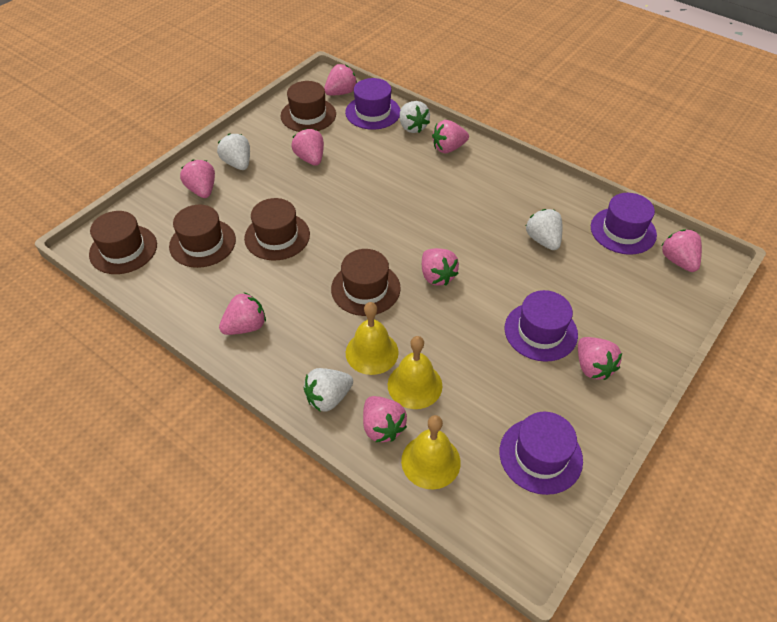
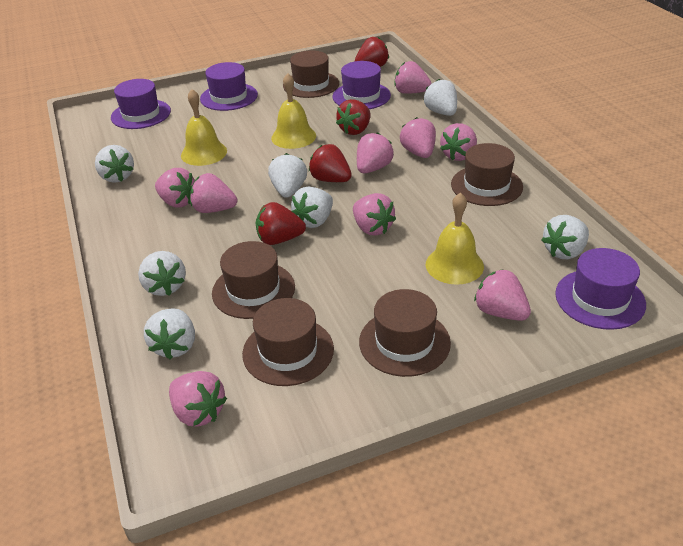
red strawberry: none = 0 -> [256,202,306,245] [309,144,352,182] [336,99,371,135] [355,37,389,67] = 4
white strawberry: [217,133,250,170] [304,368,353,412] [400,101,430,133] [526,209,562,250] = 4 -> [95,145,134,183] [138,251,186,296] [144,308,195,359] [268,153,307,198] [291,187,333,228] [424,79,457,116] [542,215,589,259] = 7

